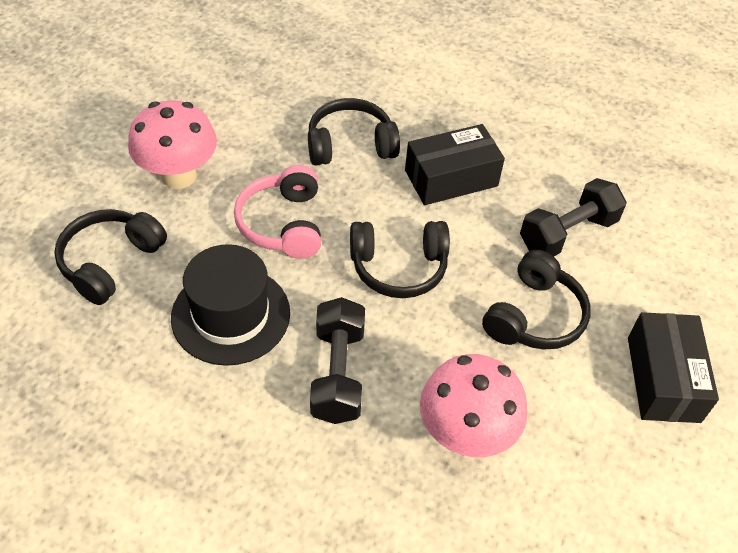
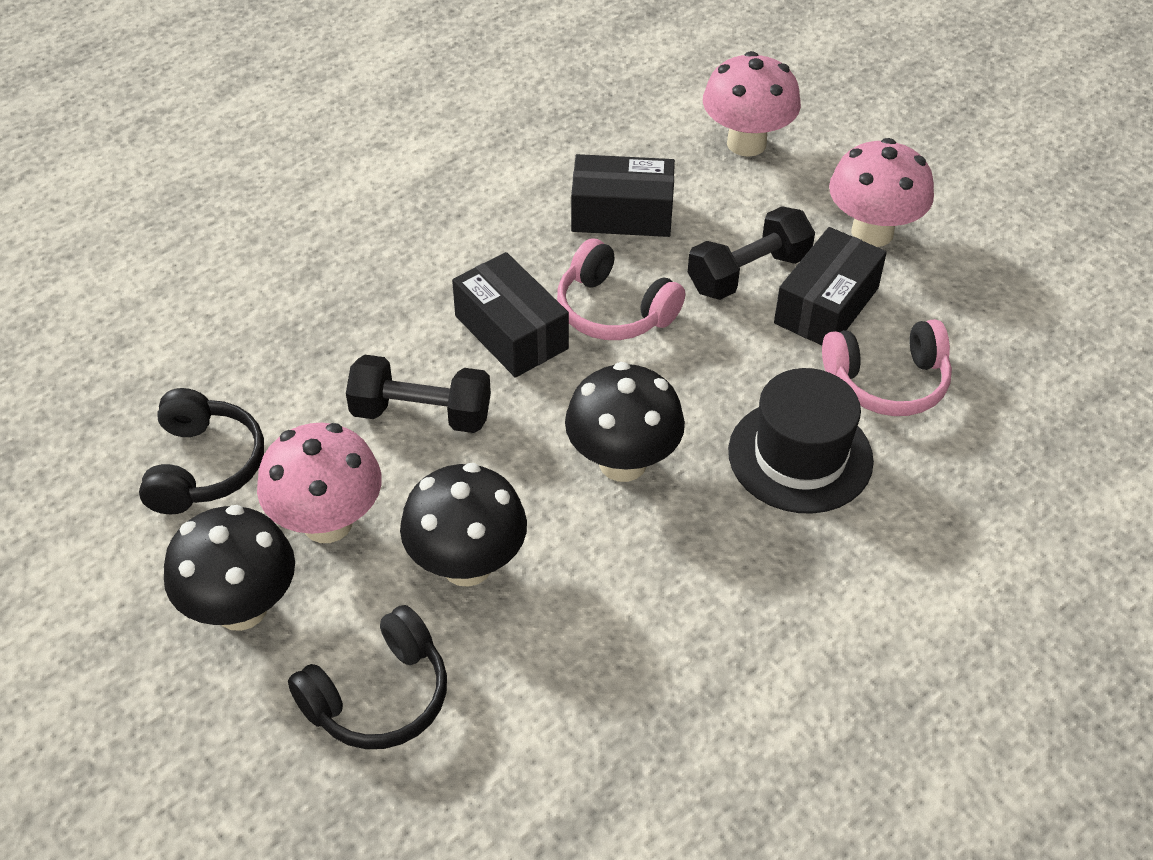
black box: [405,124,505,205] [628,312,719,423] = 2 -> [452,252,569,378] [571,154,675,237] [774,227,887,345] = 3
black headphones: [54,209,167,305] [308,98,400,165] [350,221,450,298] [482,250,591,350] = 4 -> [139,388,264,514] [288,605,447,749] = 2
black mushroom: none = 0 -> [164,505,295,631] [400,463,527,587] [565,362,685,482] = 3
pink headphones: [234,165,321,259] = 1 -> [557,238,685,340] [822,319,952,416] = 2
pink mushroom: [128,100,217,189] [420,354,527,457] = 2 -> [257,423,382,543] [703,51,801,157] [829,138,934,247] = 3

